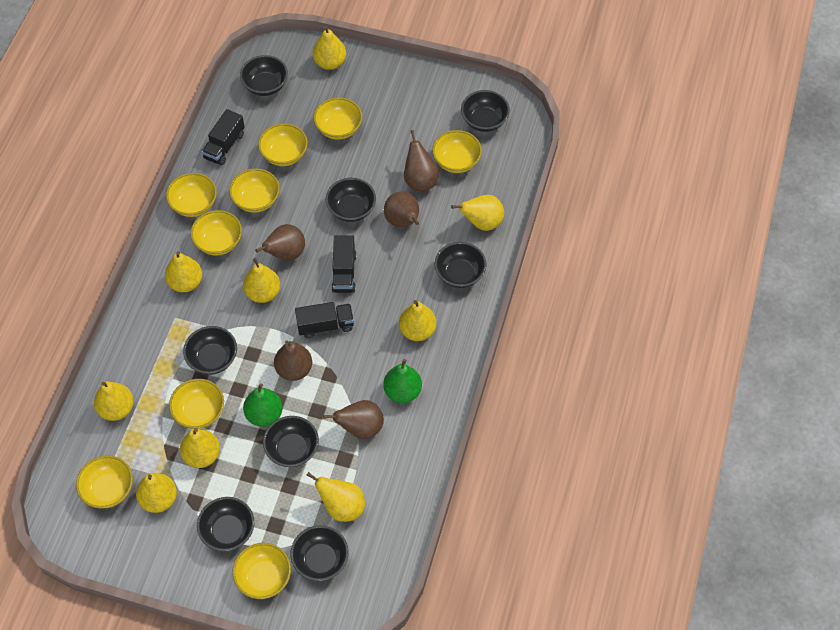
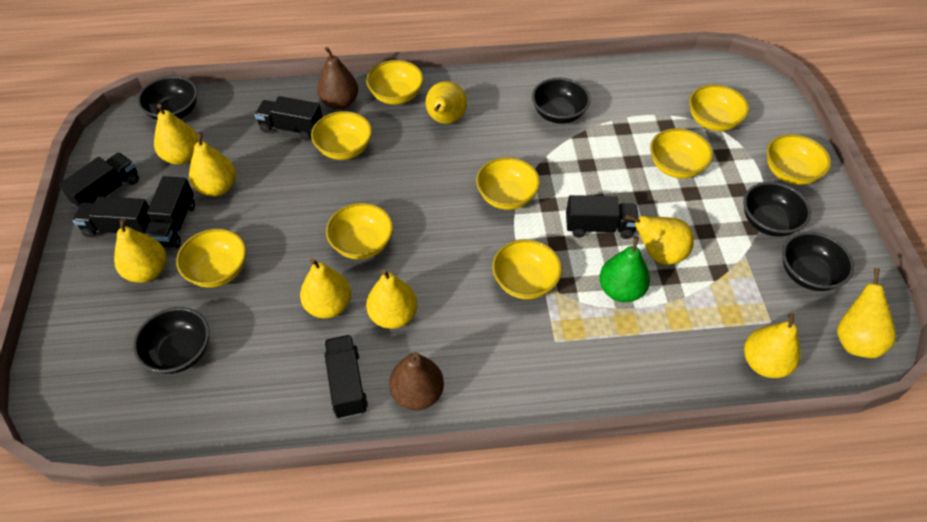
black bowl: [183,326,237,375] [197,497,254,551] [240,55,288,96] [263,416,319,467] [290,525,349,581] [325,178,376,222] [435,242,487,288] [461,90,510,132] = 8 -> [133,307,210,374] [137,76,198,120] [532,78,590,124] [743,182,811,237] [782,232,854,291] = 5
black truck: [202,109,245,166] [295,302,354,338] [331,235,357,293] = 3 -> [59,152,139,208] [73,196,151,238] [144,176,195,248] [255,96,322,141] [324,335,368,419] [566,195,639,239] = 6
brown pear: [255,224,305,261] [274,341,312,381] [323,400,384,439] [384,191,419,227] [404,130,439,191] = 5 -> [317,47,358,109] [389,352,444,410] = 2
green pear: [243,383,283,427] [383,359,422,403] = 2 -> [599,236,650,302] = 1

